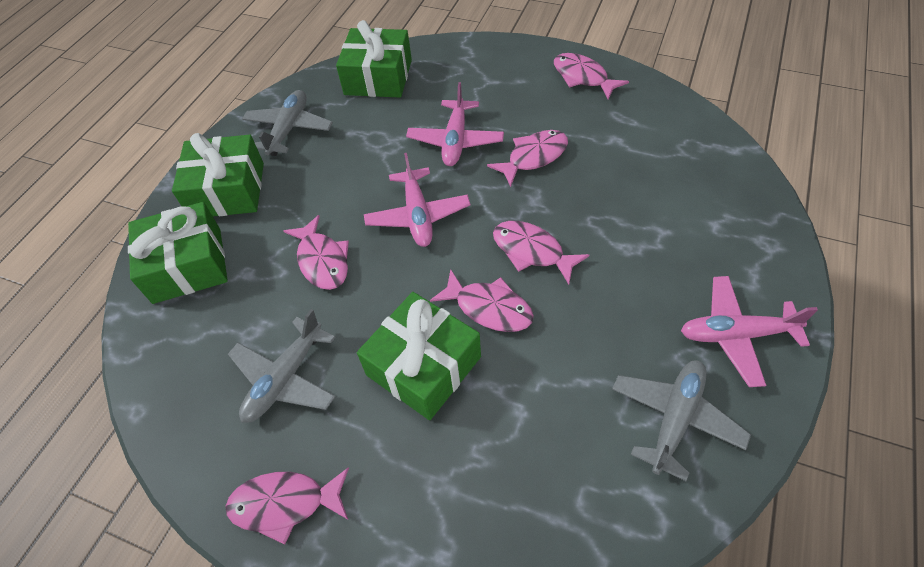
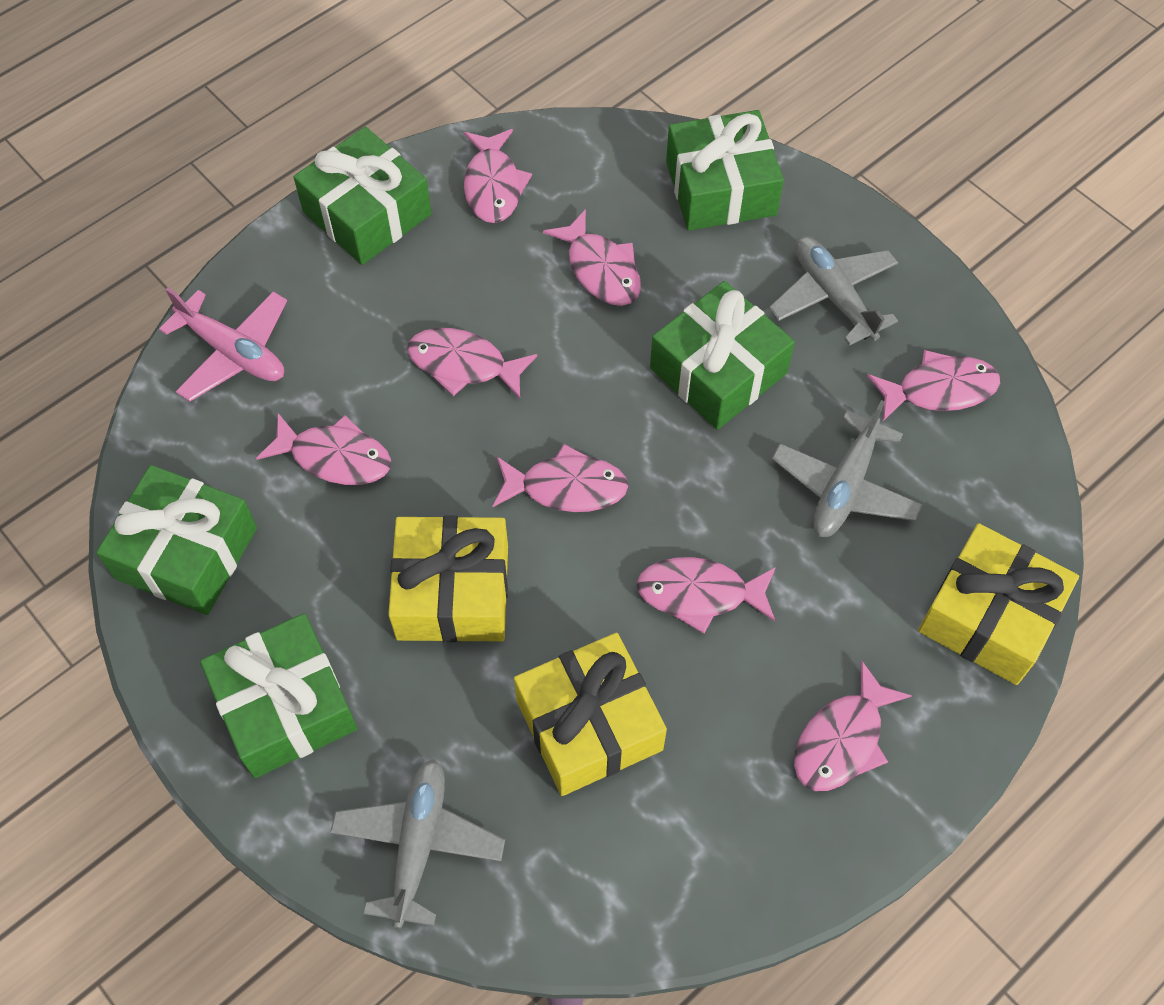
green gift: [128,202,228,304] [172,133,264,216] [336,20,412,98] [357,292,481,420] = 4 -> [96,465,257,615] [200,613,357,778] [293,127,432,265] [650,281,795,430] [666,110,784,231] = 5
pink fish: [225,467,349,545] [283,215,349,290] [430,269,534,332] [487,130,568,187] [493,221,589,284] [554,53,629,99] = 6 -> [256,413,391,485] [407,328,537,399] [464,129,532,223] [493,444,628,512] [543,209,641,306] [637,557,776,634] [794,660,912,791] [867,350,1000,421] = 8
pink plane: [364,153,470,247] [406,82,504,166] [681,276,818,387] = 3 -> [159,288,287,402] = 1
yellow gift: none = 0 -> [388,515,508,642] [514,633,667,796] [918,523,1079,685] = 3

